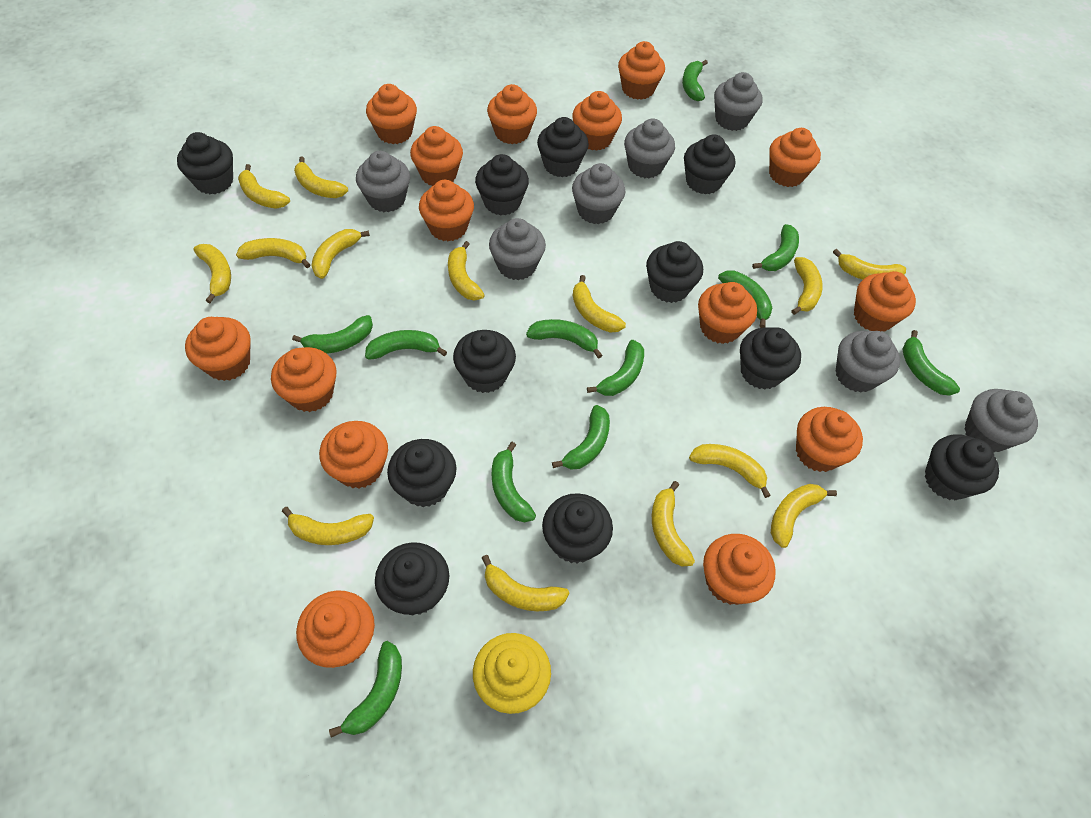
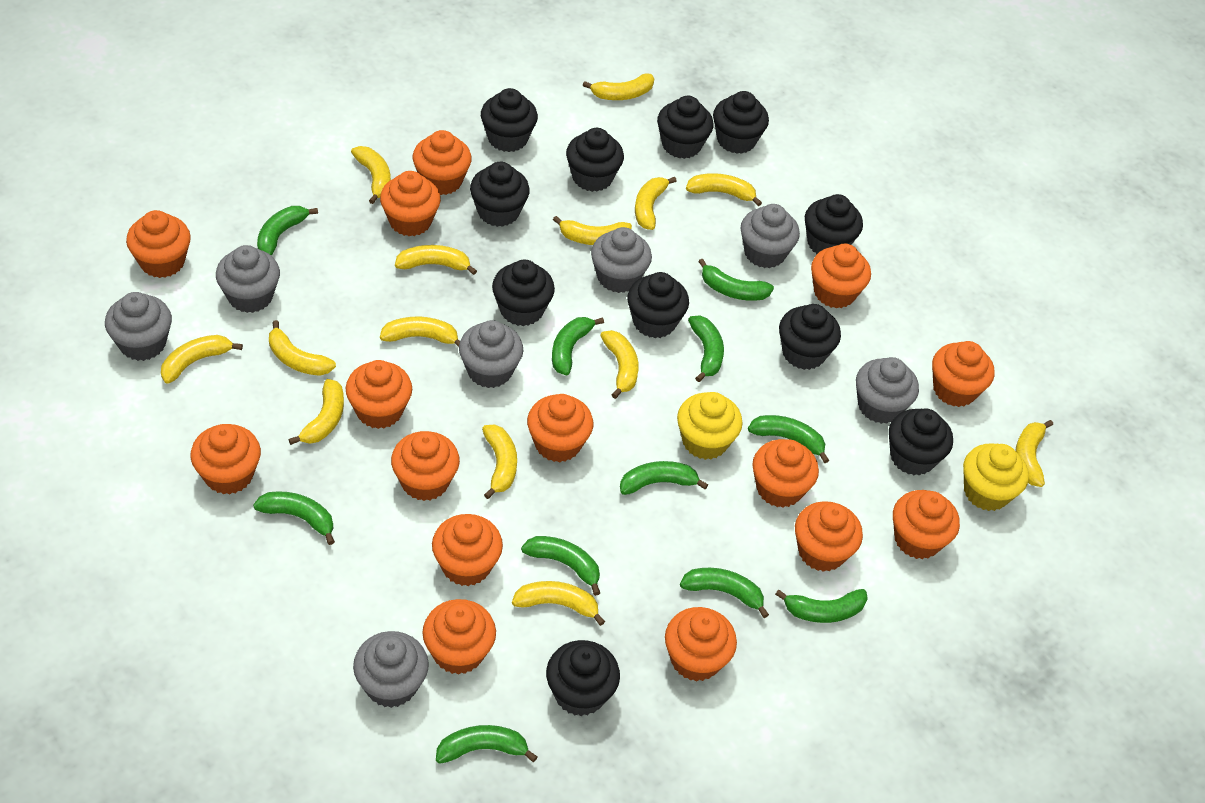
yellow cupcake: [473,633,551,714] = 1 -> [677,392,743,460] [963,443,1029,511] = 2

